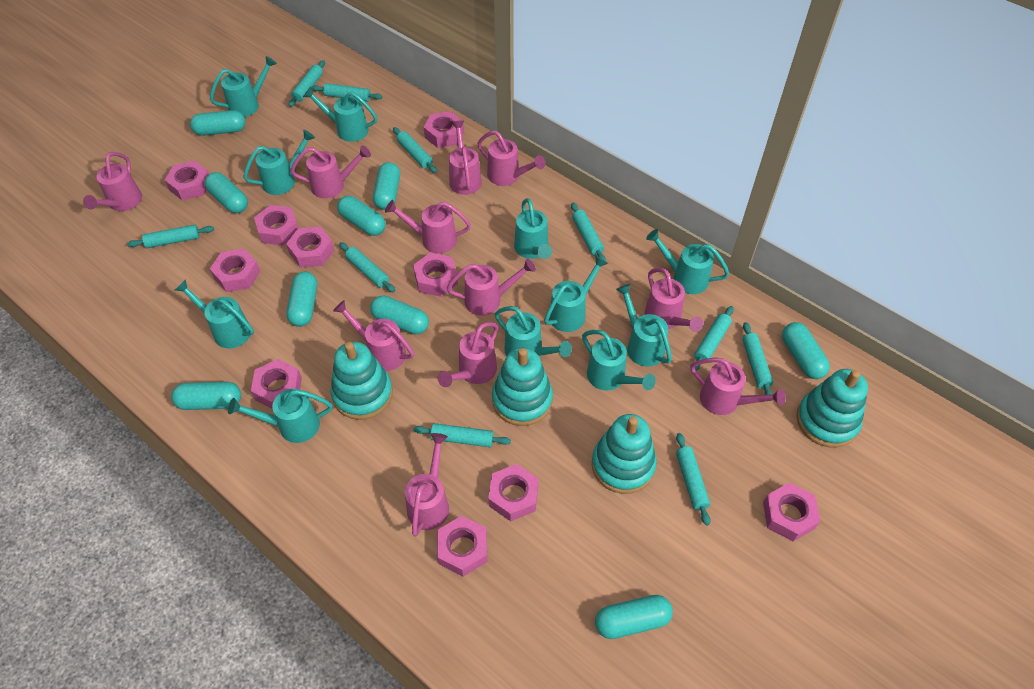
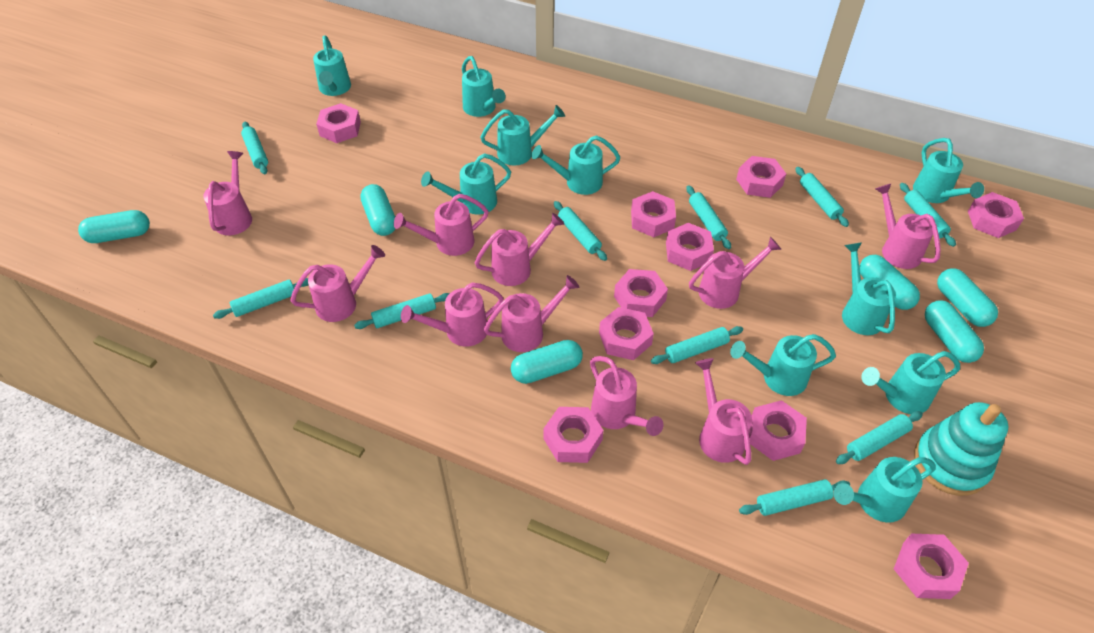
pink watering can: [83,152,142,211] [290,145,371,198] [333,300,414,371] [385,200,471,253] [405,433,449,536] [438,322,498,387] [446,259,536,316] [449,121,482,195] [477,131,545,186] [645,268,703,332] [690,358,786,415] = 11 -> [203,151,252,236] [290,245,385,322] [394,194,489,256] [401,283,503,347] [475,213,564,286] [484,275,580,352] [590,356,663,436] [689,237,782,309] [695,358,752,465] [875,184,941,269] = 10
turquoise capsule: [171,382,241,410] [190,110,246,136] [205,172,248,213] [287,271,317,327] [337,196,386,236] [370,295,429,335] [373,162,400,210] [595,595,673,639] [782,322,830,379] = 9 -> [78,210,150,243] [360,184,395,236] [511,340,583,384] [859,255,920,310] [925,300,984,363] [937,269,998,327] = 6
turquoise stacking toy: [331,342,393,420] [492,348,553,426] [592,414,657,494] [796,369,868,448] = 4 -> [914,402,1008,496] = 1
turquoise watering can: [175,279,254,348] [210,56,277,117] [228,389,332,443] [243,130,315,195] [303,87,377,142] [495,306,572,357] [514,198,552,259] [544,255,608,332] [582,330,656,390] [616,284,672,367] [646,229,729,294] = 11 -> [313,35,351,96] [421,153,511,214] [462,56,506,117] [480,105,565,165] [531,135,620,195] [730,334,836,396] [834,457,936,522] [842,242,896,335] [861,351,960,414] [913,138,984,203] = 10

